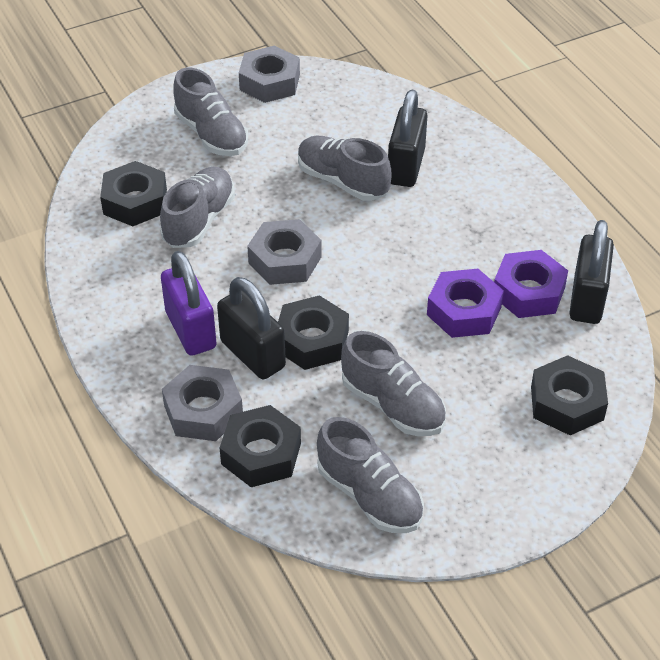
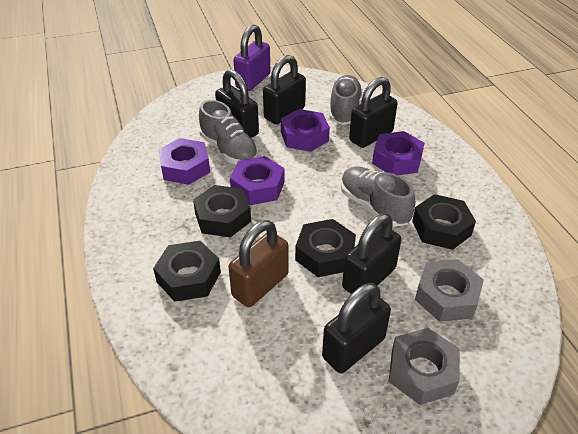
black padlock: [217,277,286,379] [388,89,427,187] [569,220,614,324] = 3 -> [215,69,259,138] [263,55,306,124] [322,283,391,373] [342,214,402,294] [349,77,398,148] = 5
brown padlock: none = 0 -> [228,220,288,307] = 1
grey nut: [162,365,243,441] [239,45,300,103] [247,219,322,285] = 3 -> [389,328,460,405] [415,259,484,322] = 2
grey shoe: [160,167,235,248] [173,68,248,156] [298,136,391,201] [317,417,424,533] [341,331,446,436] = 5 -> [199,100,258,165] [329,75,363,125] [341,166,415,227] = 3
purple nut: [427,269,504,338] [494,250,568,318] = 2 -> [158,138,210,185] [230,156,285,205] [281,109,330,152] [372,131,424,175] = 4

